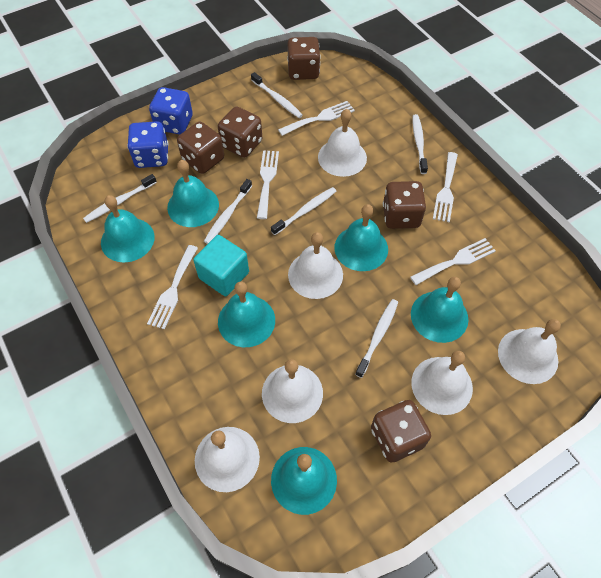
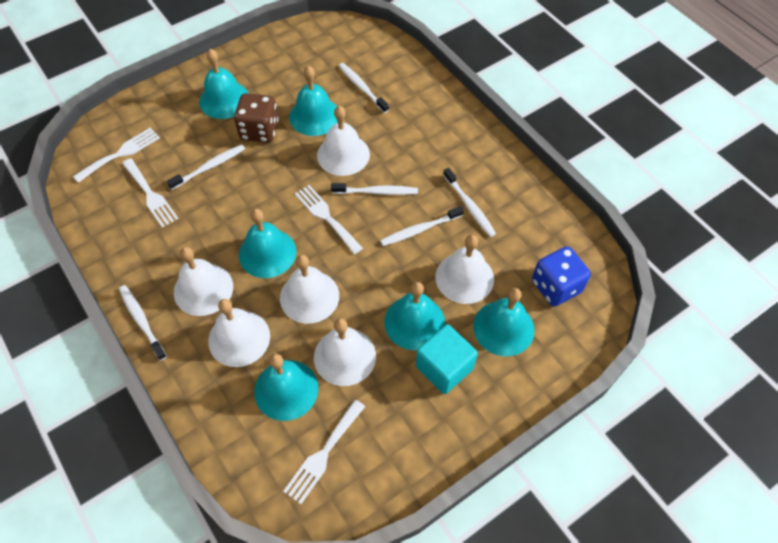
blue dice: [127,121,169,168] [149,87,193,134] = 2 -> [532,246,591,307] = 1
brown dice: [177,122,224,174] [218,107,262,158] [287,37,321,80] [371,400,431,463] [383,181,426,229] = 5 -> [234,93,279,143] = 1
white fork: [147,245,198,329] [257,150,279,219] [278,101,355,136] [410,238,496,285] [433,152,458,223] = 5 -> [73,127,160,183] [122,158,179,228] [283,400,366,504] [295,185,363,254] = 4

